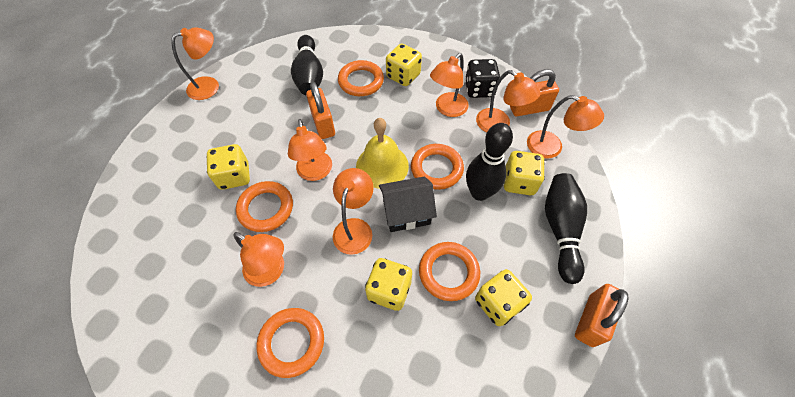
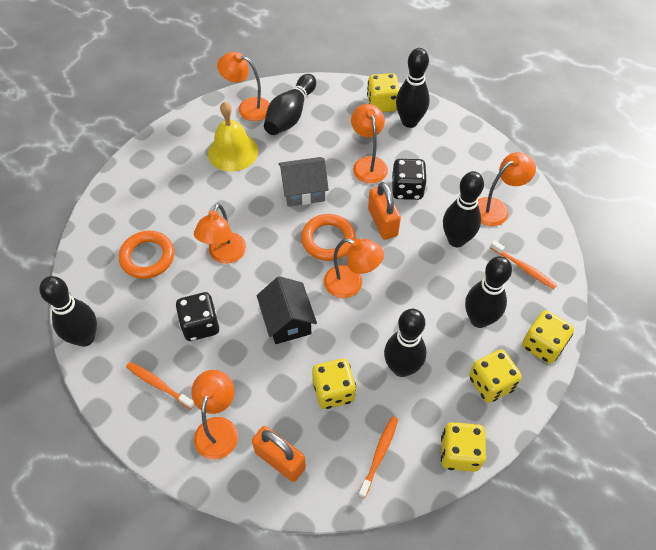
black bowling pin: [291,35,323,95] [466,123,513,201] [545,173,587,284] = 3 -> [39,276,97,347] [264,74,316,135] [384,309,426,377] [396,48,430,128] [443,171,484,247] [465,256,512,328] = 6
black dice: [465,59,500,98] = 1 -> [176,292,219,341] [392,159,427,200] = 2
grey house: none = 0 -> [278,157,329,207] = 1
orange lamp: [171,27,219,100] [234,232,284,287] [288,119,332,181] [333,168,374,255] [430,53,469,117] [476,70,541,132] [527,95,604,159] = 7 -> [191,370,238,459] [194,203,246,264] [217,52,270,121] [324,238,384,298] [351,104,388,184] [478,152,536,226] = 6
orange padlock: [306,82,335,139] [510,69,559,116] [575,284,629,347] = 3 -> [252,426,306,482] [368,182,401,240] = 2
orange ring: [236,181,293,232] [257,308,324,378] [338,60,384,96] [411,144,464,190] [419,242,480,301] = 5 -> [119,231,174,279] [301,214,356,261] = 2
orange toothbrush: none = 0 -> [126,362,195,409] [358,416,398,498] [490,240,557,289] = 3

